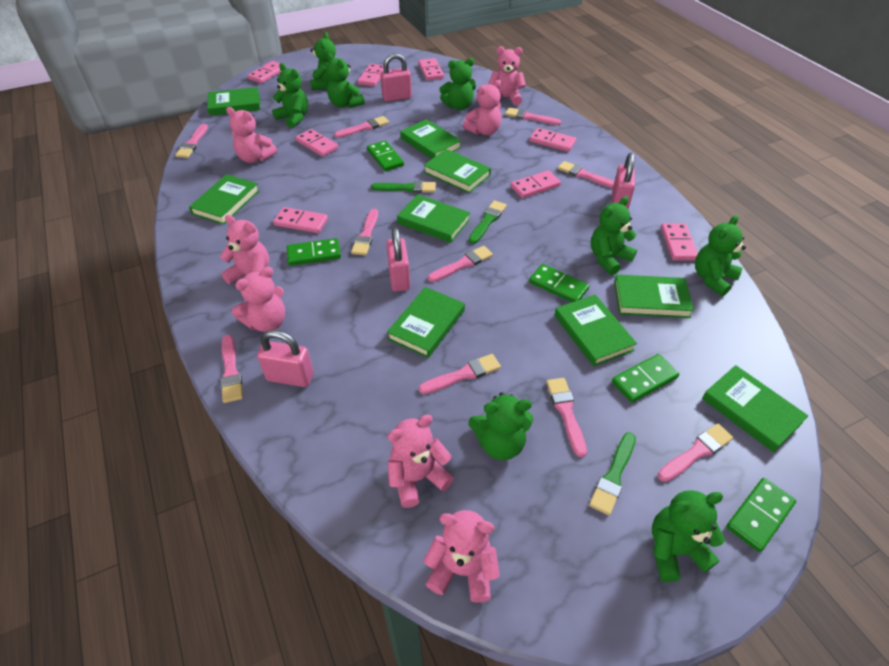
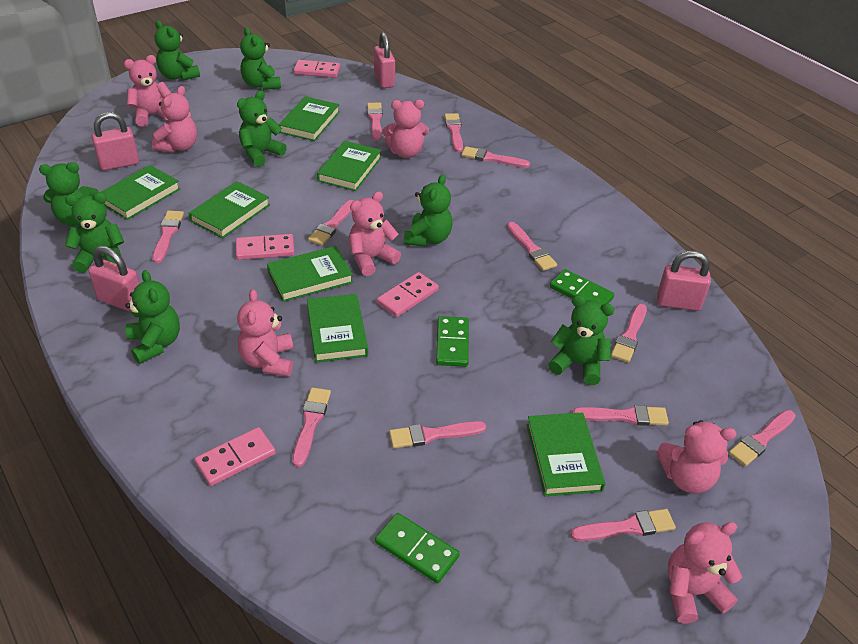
green book: [189,174,260,225] [207,87,260,116] [387,287,465,358] [397,194,470,243] [400,119,461,159] [424,149,491,193] [554,294,637,366] [614,275,694,318] [702,365,808,452] = 9 -> [99,165,180,220] [189,181,270,238] [267,246,353,302] [279,96,340,141] [307,294,368,362] [317,141,381,191] [527,412,605,496] = 7
green brush: [371,181,436,193] [469,200,507,244] [589,432,636,516] = 3 -> none = 0
green domino: [287,238,341,266] [367,141,404,171] [529,264,589,302] [612,354,679,403] [726,478,796,552] = 5 -> [375,513,460,583] [436,316,469,367] [550,269,614,305] = 3
pink brush: [175,124,208,158] [220,335,243,403] [334,116,389,138] [351,209,378,255] [419,354,501,394] [428,246,493,282] [505,108,561,125] [546,378,587,457] [558,161,614,188] [658,423,734,482] = 10 -> [152,211,184,263] [292,387,331,467] [308,200,354,245] [367,103,383,141] [389,421,486,448] [444,113,463,152] [461,146,530,168] [507,222,557,271] [570,509,676,541] [572,405,669,426] [611,304,647,363] [729,410,796,466] = 12
pink domino: [247,61,281,83] [273,207,328,233] [295,129,338,157] [358,64,384,87] [418,58,444,80] [510,170,561,198] [530,128,576,152] [661,223,698,261] = 8 -> [194,427,276,486] [236,234,294,260] [294,60,340,78] [377,272,439,317] = 4

